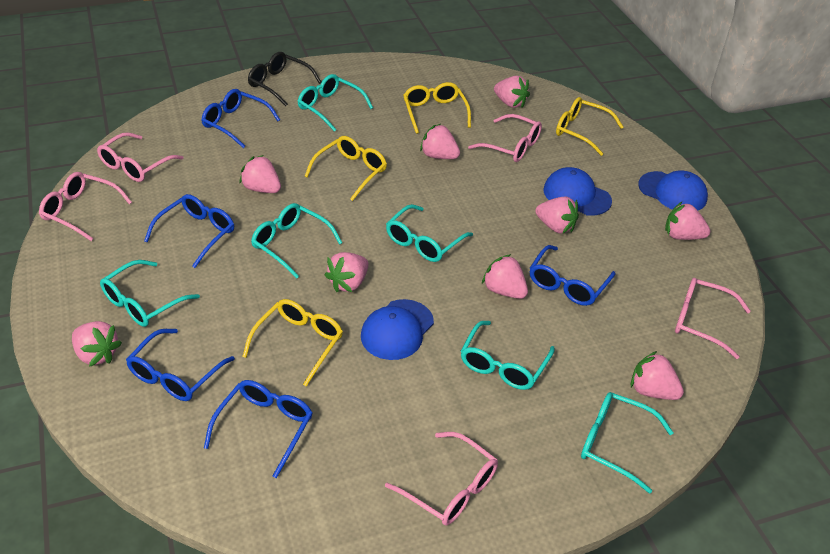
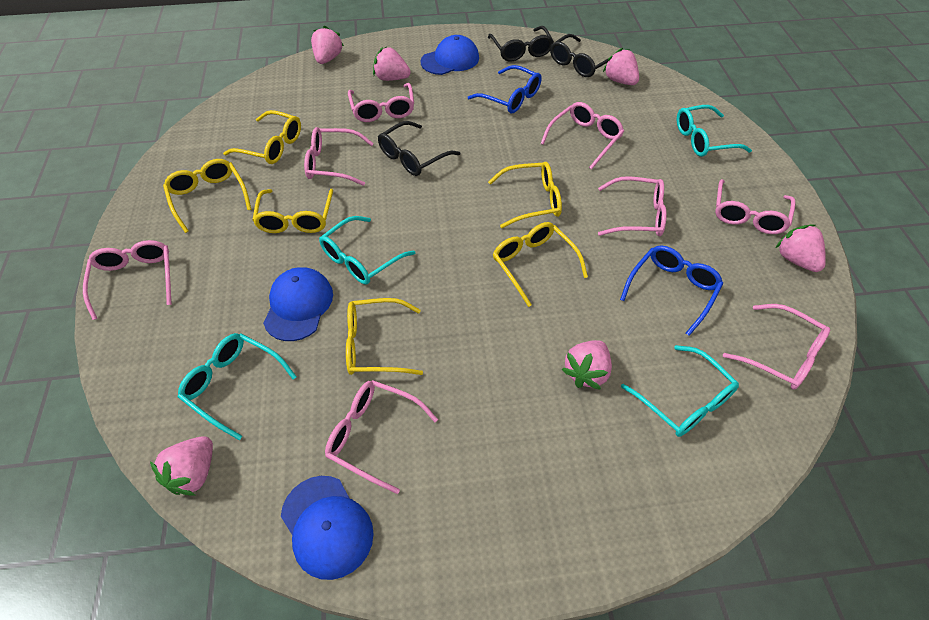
black glasses: [248,52,321,106] = 1 -> [378,121,460,176] [488,26,554,61] [550,34,609,77] = 3
blue glasses: [126,329,235,401] [144,194,234,268] [201,89,280,148] [204,380,313,478] [530,245,616,306] = 5 -> [468,65,542,113] [620,245,723,336] = 2
pink glasses: [39,172,132,241] [97,132,184,182] [385,432,498,525] [468,114,542,162] [675,278,751,359] = 5 -> [83,240,172,320] [304,127,374,186] [325,380,438,494] [348,83,414,122] [540,102,624,170] [598,176,667,236] [715,179,795,234] [723,304,830,390] = 8
pink strawberry: [72,321,122,367] [239,155,281,193] [325,252,368,292] [420,124,460,159] [482,254,528,299] [494,76,530,108] [535,196,579,234] [631,351,684,400] [665,202,710,240] = 9 -> [150,436,213,495] [311,26,344,64] [373,47,411,81] [562,340,612,390] [603,48,639,85] [776,225,826,272] = 6
turquoise glasses: [100,260,200,327] [251,203,342,279] [298,74,373,132] [386,204,473,262] [461,321,555,390] [581,392,674,493] = 6 -> [178,333,297,440] [319,216,415,284] [621,345,739,437] [677,105,752,157] = 4
yellow glasses: [242,299,343,387] [304,136,387,201] [403,82,471,134] [556,97,623,156] = 4 -> [163,159,252,233] [223,110,301,164] [252,189,333,233] [346,298,423,375] [488,162,562,228] [493,222,588,307] = 6

